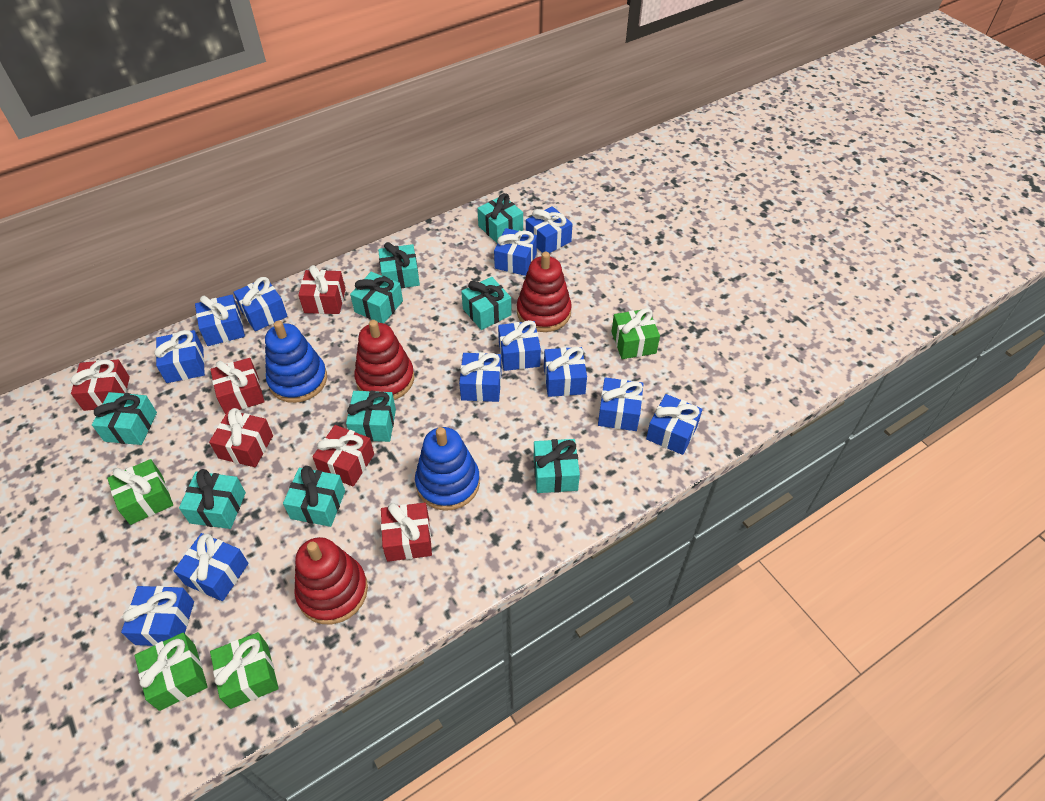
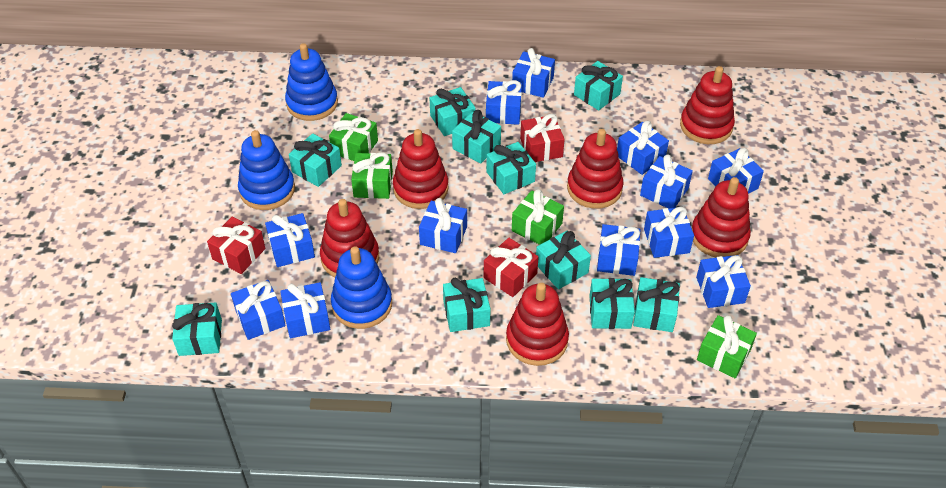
blue stacking toy: [265,321,327,403] [415,427,480,511] = 2 -> [238,130,295,210] [285,43,338,121] [331,246,392,329] = 3
red gift: [71,359,130,411] [209,408,273,467] [210,358,264,414] [298,265,346,314] [312,425,374,486] [381,503,432,562] = 6 -> [207,217,265,274] [484,238,539,297] [520,114,565,162] = 3
red stacking toy: [294,537,368,624] [354,320,414,400] [517,252,572,332] = 3 -> [320,199,379,277] [393,129,449,209] [506,283,569,366] [567,129,623,209] [680,66,735,144] [692,177,751,257] = 6
turquoise gift: [92,392,157,445] [179,469,246,529] [283,466,345,527] [346,391,396,442] [350,272,403,323] [378,242,420,288] [461,277,512,330] [477,193,523,243] [534,439,580,493] = 9 -> [172,302,222,356] [289,133,342,187] [429,87,476,136] [443,277,490,332] [452,110,501,163] [486,142,536,194] [536,231,591,289] [574,61,623,110] [589,278,635,329] [633,277,680,332] = 10

